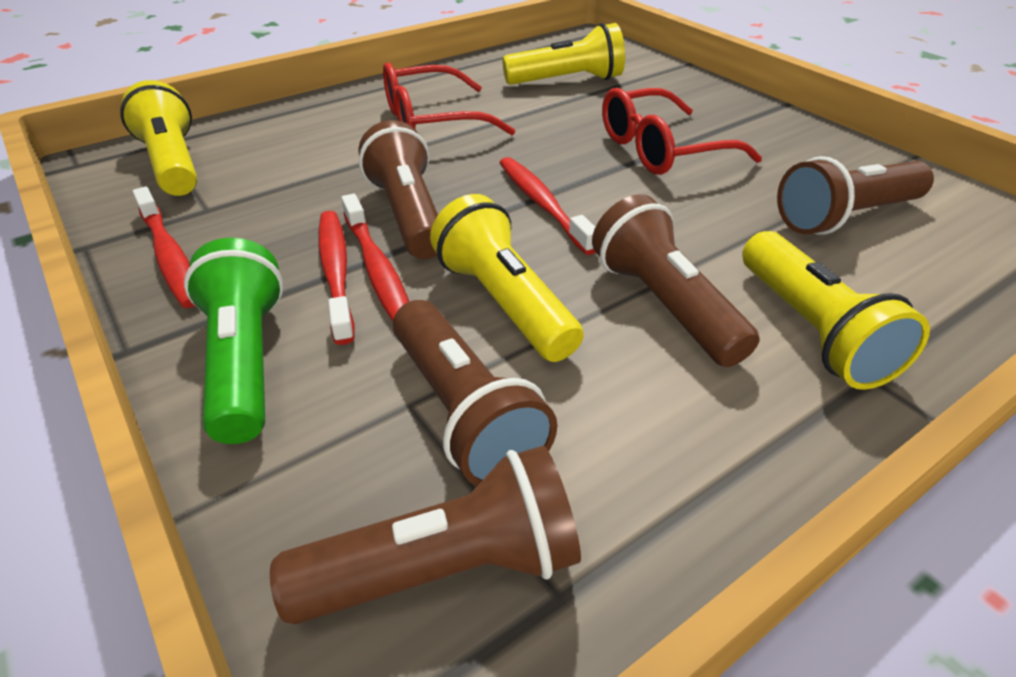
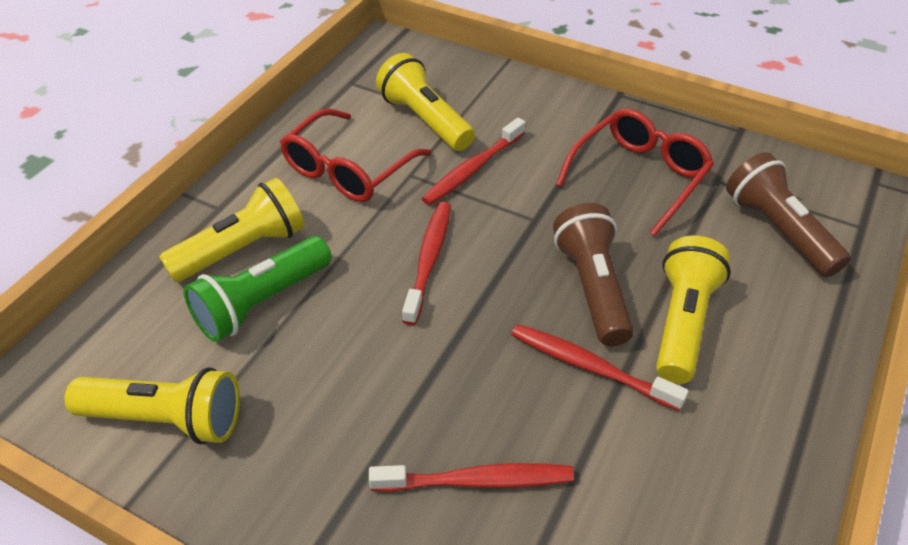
brown flashlight: [270,446,581,624] [359,120,438,259] [393,300,557,486] [592,194,760,367] [777,156,934,235] = 5 -> [553,203,634,346] [726,152,851,277] = 2

